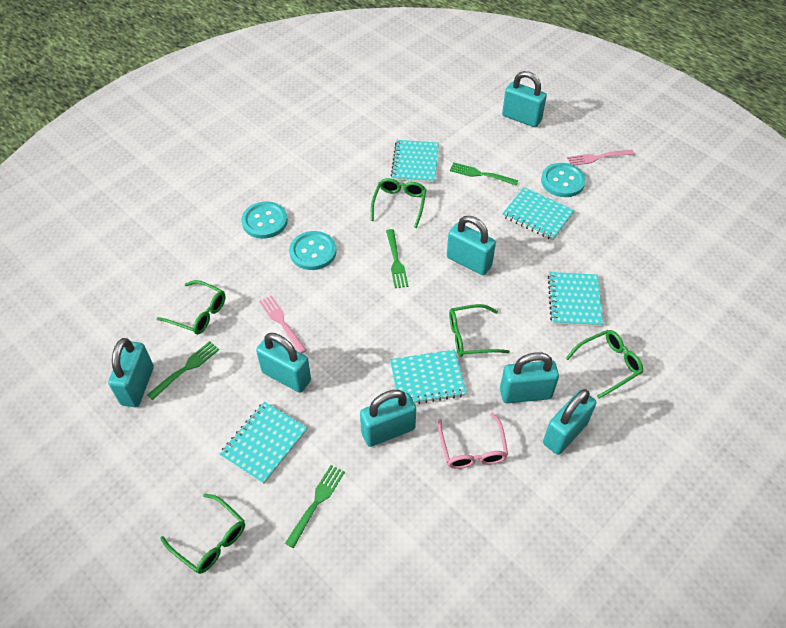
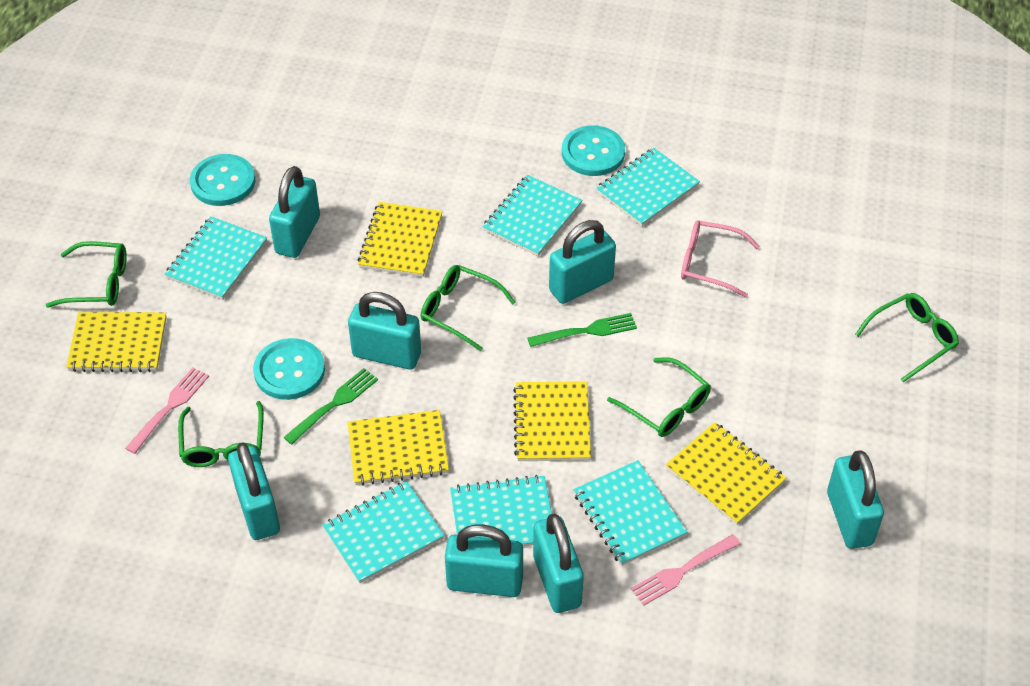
green fork: [147,341,219,400] [285,465,345,548] [386,229,409,288] [450,162,518,185] = 4 -> [283,368,378,445] [527,313,637,347] = 2
turquoise notebook: [219,401,307,484] [390,349,467,404] [391,140,439,183] [502,187,575,240] [548,272,603,327] = 5 -> [165,216,267,300] [322,481,445,583] [450,475,552,547] [483,175,582,256] [574,460,687,566] [596,148,700,226] = 6
yellow notebook: none = 0 -> [66,312,167,372] [348,410,449,486] [357,202,442,277] [513,381,591,461] [666,422,786,525] = 5

